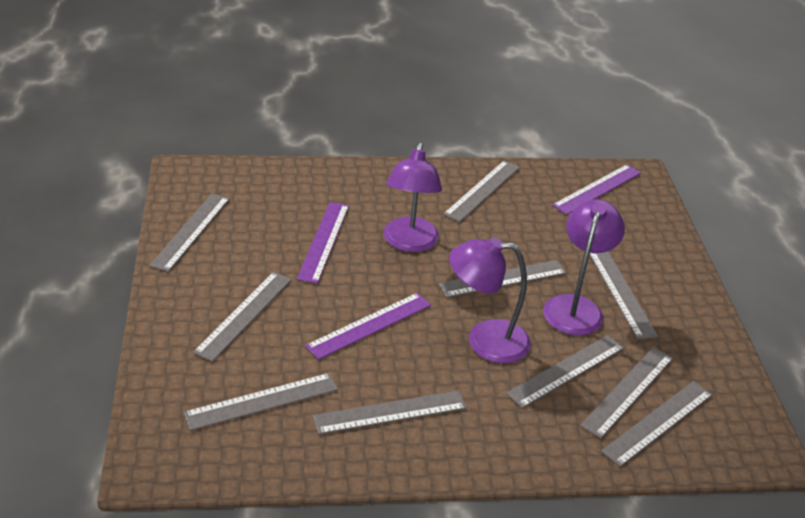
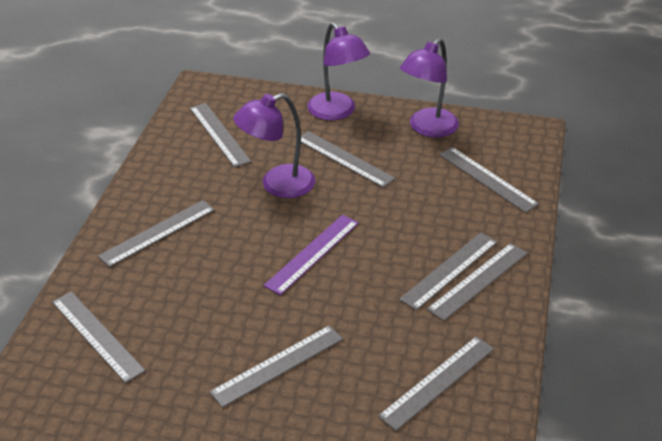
grey ruler: [149,193,230,272] [184,373,338,431] [193,272,292,362] [313,390,467,435] [439,260,566,298] [443,161,520,222] [506,335,624,408] [580,347,673,438] [590,251,658,339] [601,381,713,467] = 10 -> [52,291,146,383] [98,200,215,267] [190,103,252,168] [209,325,343,408] [301,131,396,188] [378,336,494,431] [399,232,497,311] [427,243,528,321] [439,147,539,213] = 9
purple ruler: [297,202,349,284] [305,293,431,360] [552,164,641,215] = 3 -> [263,215,359,295] = 1

